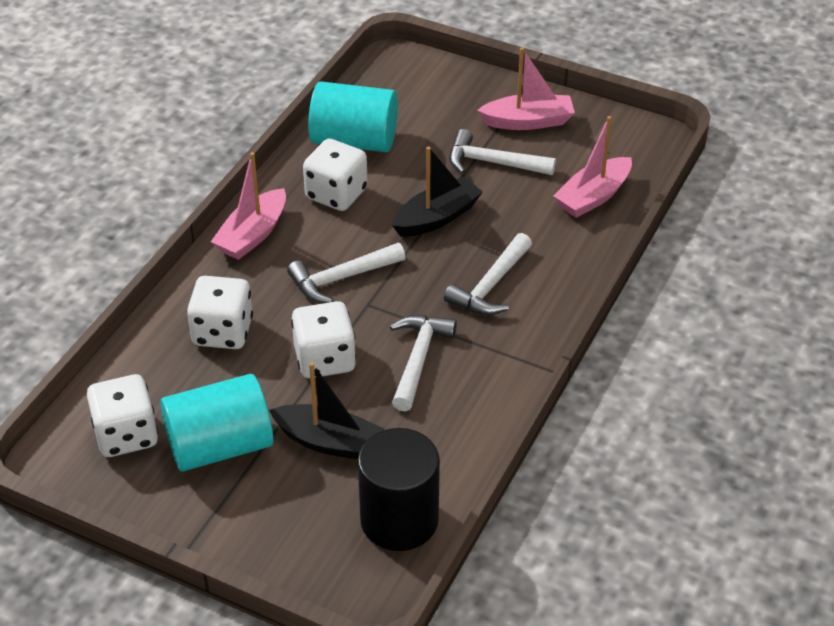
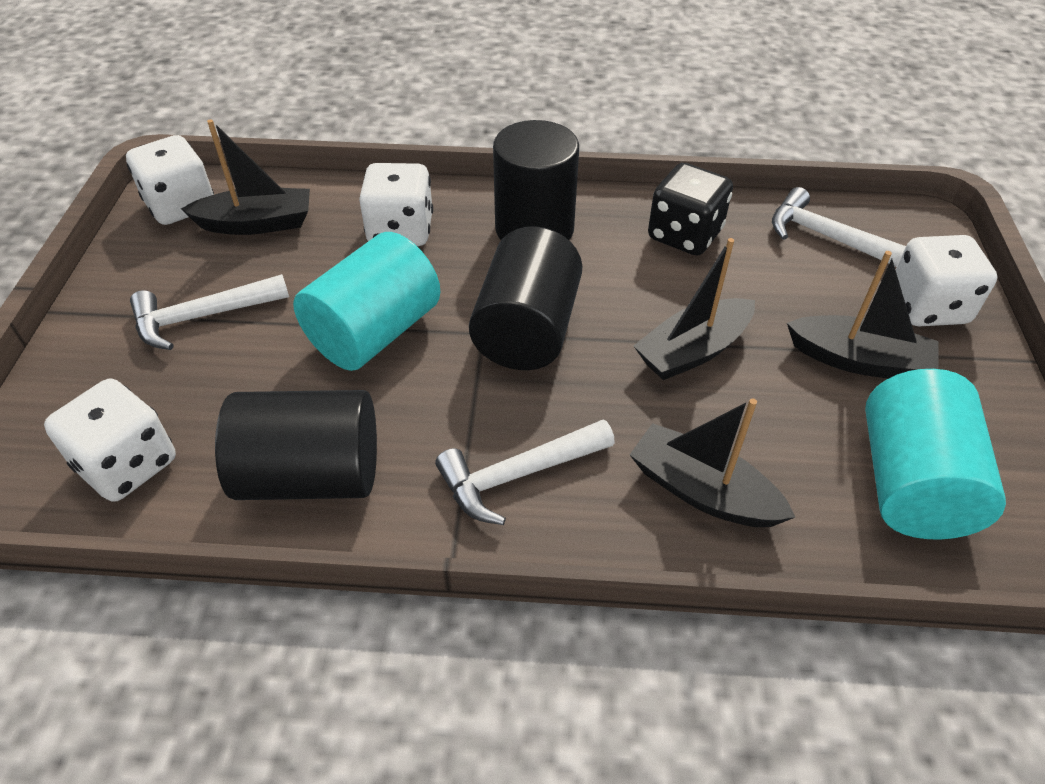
black boat: [269,362,384,460] [392,147,483,237] = 2 -> [181,119,310,235] [630,398,795,527] [633,238,755,380] [787,251,939,379] = 4
black cylinder: [358,428,440,551] = 1 -> [215,390,377,500] [469,226,582,370] [493,120,579,240] = 3
black dice: none = 0 -> [648,163,733,255] = 1
pink boat: [211,152,286,260] [477,48,575,130] [553,116,632,218] = 3 -> none = 0
white hammer: [287,243,405,303] [390,315,457,411] [444,233,532,315] [449,129,556,175] = 4 -> [130,274,289,350] [435,420,615,525] [772,187,906,267] = 3

